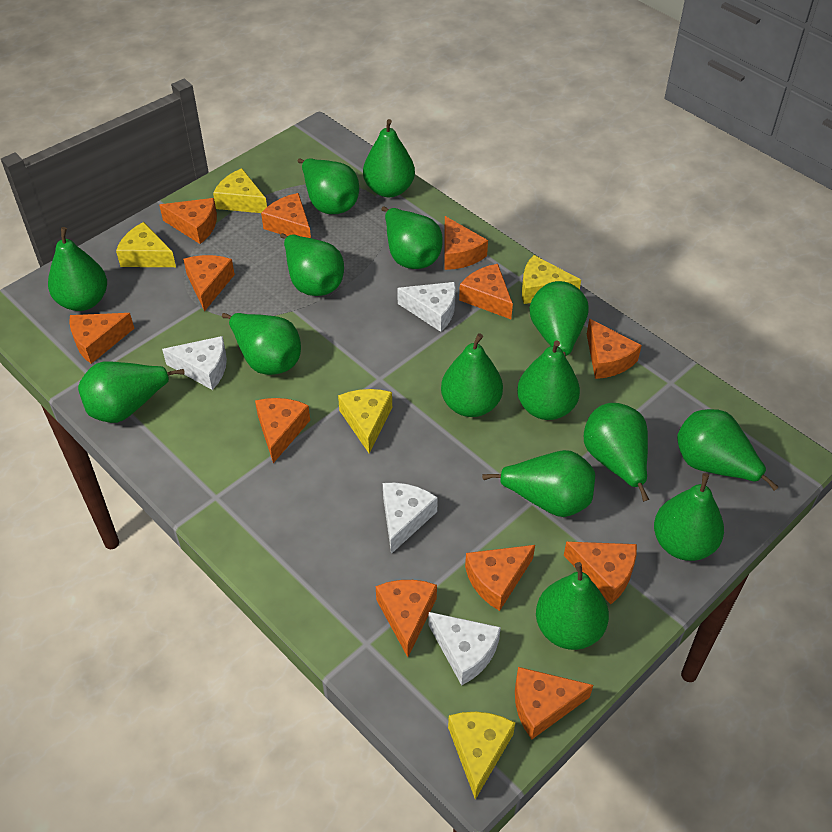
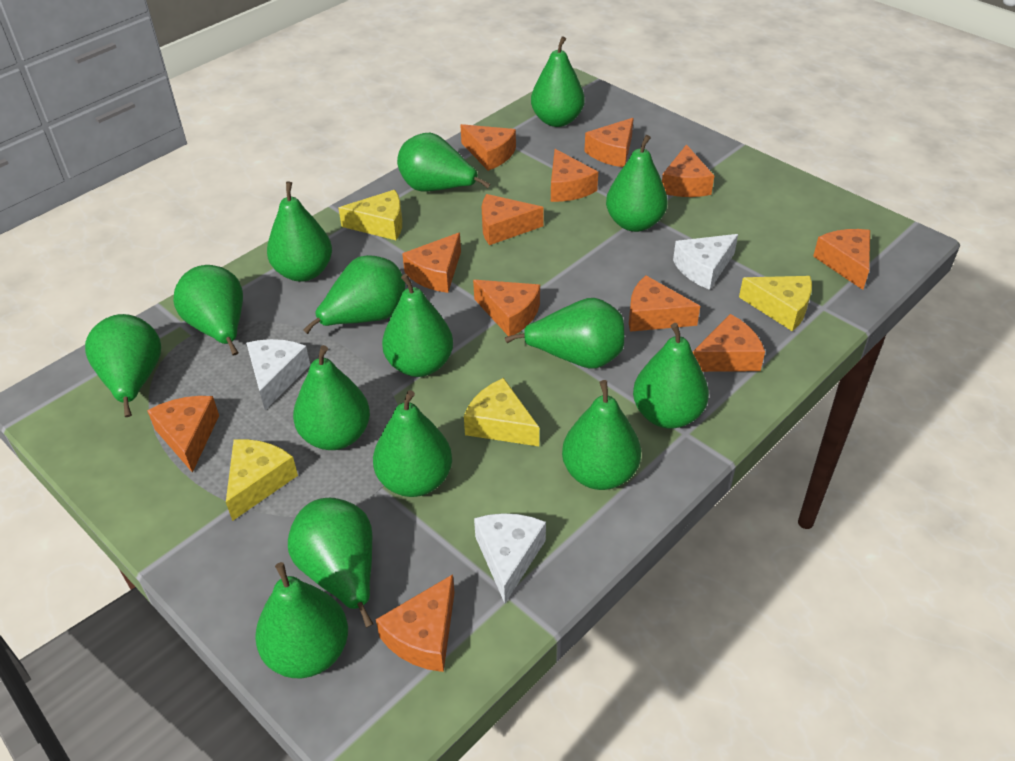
white cheese: [162,336,227,390] [383,483,438,554] [397,282,456,332] [428,612,501,685] = 4 -> [246,339,310,410] [474,513,546,603] [673,234,738,290] = 3
yellow cheese: [116,222,176,267] [213,168,267,213] [338,389,392,454] [448,712,515,800] [522,255,581,304] = 5 -> [226,439,298,521] [339,190,402,240] [464,378,539,446] [739,276,812,331] = 4

